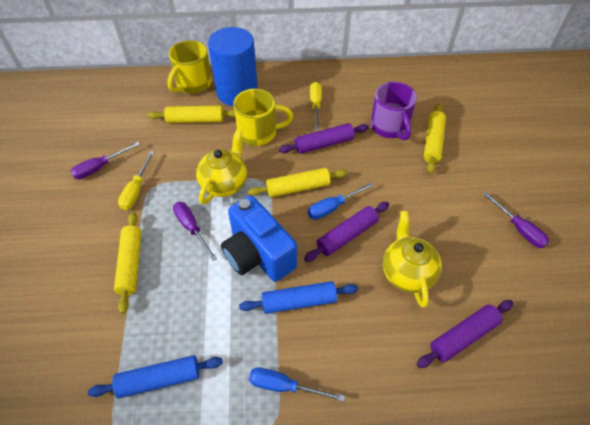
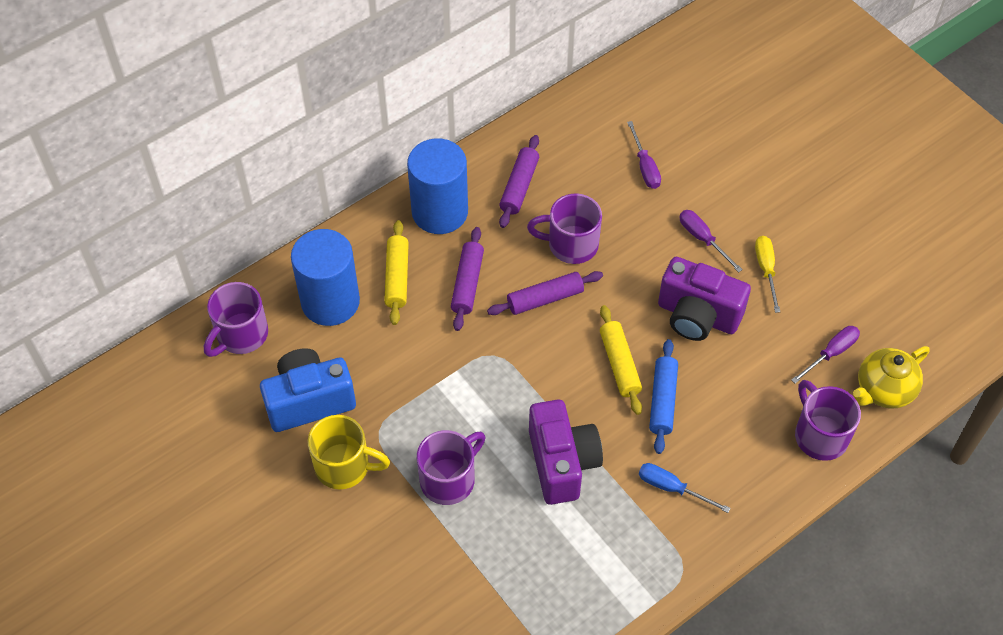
blue cylinder: [208,27,258,106] = 1 -> [291,229,360,326] [407,138,468,234] = 2
blue rolling pin: [88,355,223,398] [239,281,358,314] = 2 -> [649,339,678,454] = 1
blue screwdriver: [249,367,345,402] [308,182,374,220] = 2 -> [639,463,731,513] = 1
purple camera: none = 0 -> [529,400,603,505] [658,257,751,341] = 2
purple mug: [371,82,417,141] = 1 -> [204,282,268,357] [417,430,485,505] [527,194,602,264] [795,380,861,461] = 4
yellow mug: [167,40,212,94] [233,89,293,146] = 2 -> [308,415,390,489] = 1
yellow rolling pin: [114,212,142,314] [148,105,235,123] [248,168,347,197] [424,103,446,173] = 4 -> [384,220,409,325] [600,305,642,415] = 2
yellow screwdriver: [118,151,154,210] [310,82,322,130] = 2 -> [755,236,780,313] = 1
yellow teapot: [196,129,247,204] [383,211,442,308] = 2 -> [853,346,930,409] = 1

